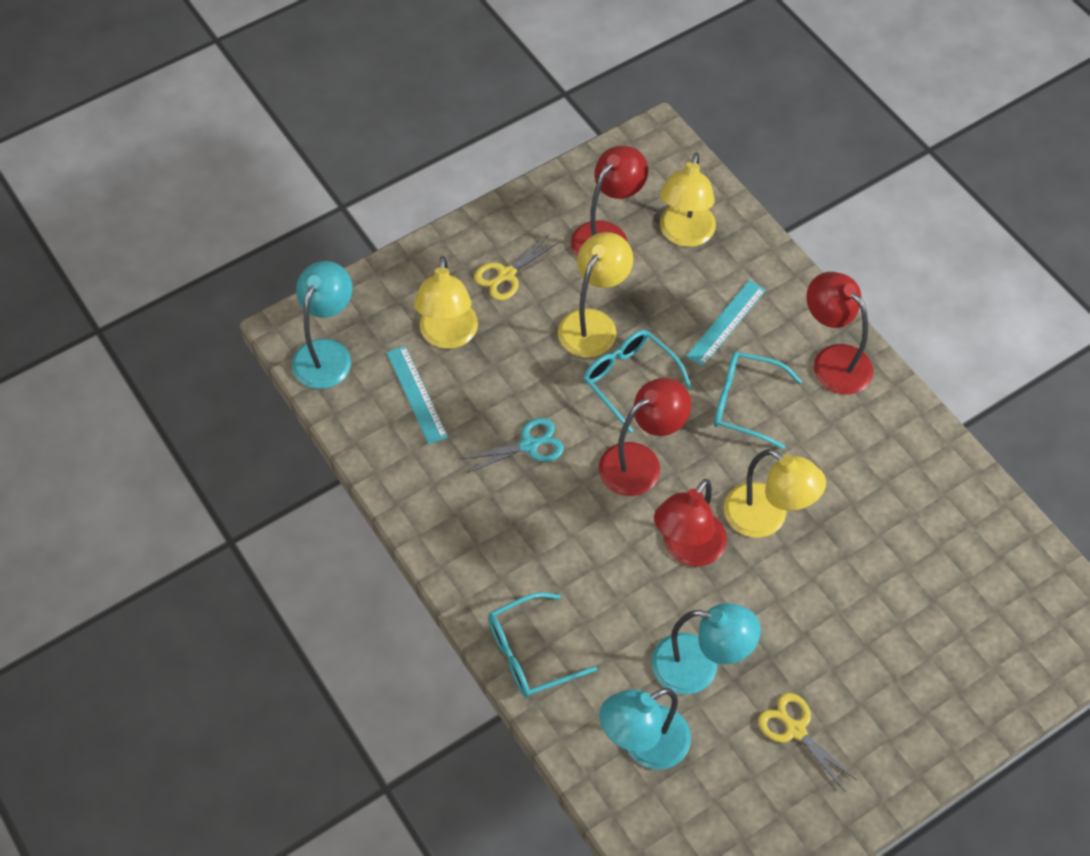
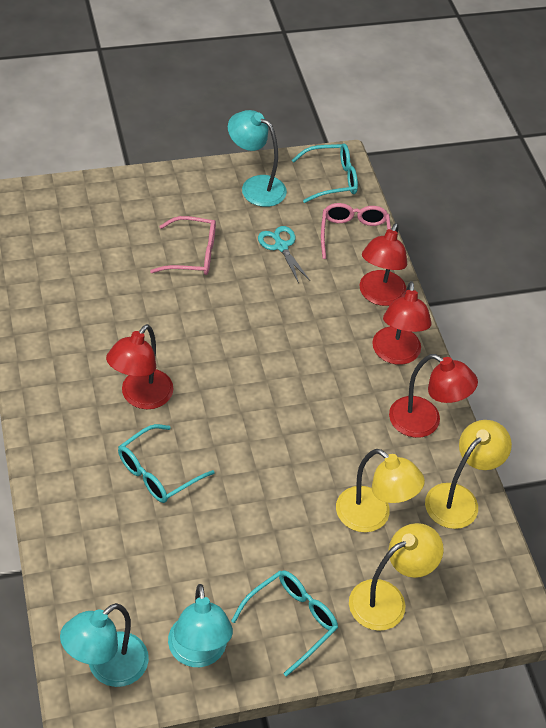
pink glasses: none = 0 -> [150,216,216,275] [321,203,391,259] = 2
turquoise ruler: [386,346,448,445] [686,280,766,367] = 2 -> none = 0
yellow lamp: [414,256,478,349] [558,232,633,358] [660,153,716,247] [724,449,826,538] = 4 -> [336,449,425,532] [349,523,444,631] [425,420,512,529] = 3
yellow scissors: [474,233,560,300] [758,693,858,791] = 2 -> none = 0

